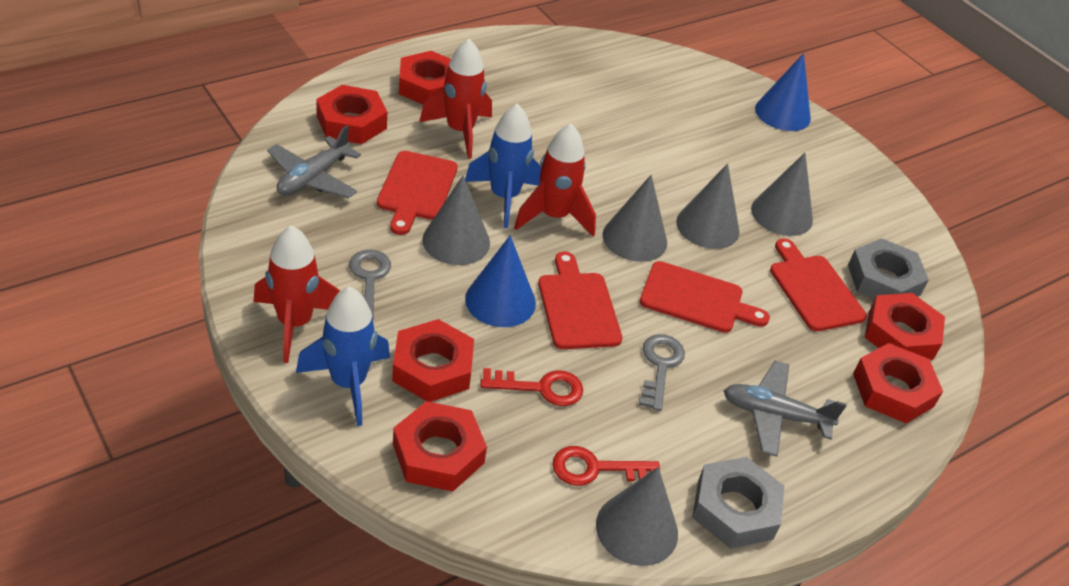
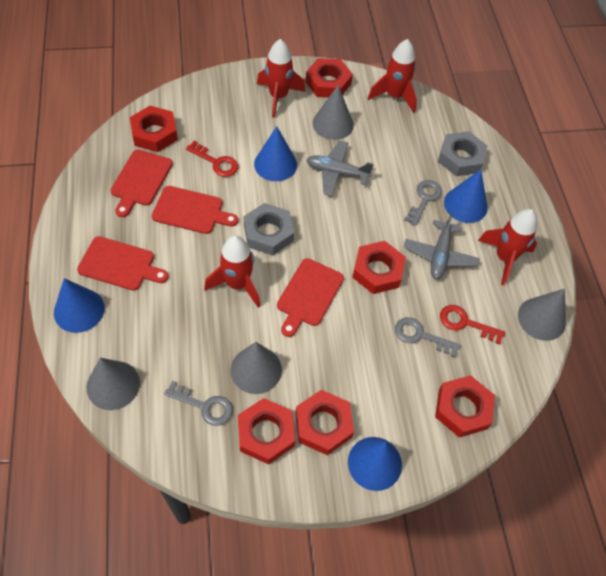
blue cone: [465,235,536,327] [755,53,811,131] = 2 -> [54,278,105,333] [254,126,297,181] [348,437,402,491] [444,169,488,223] = 4
blue rocket: [296,286,390,426] [465,104,541,228] = 2 -> none = 0
grey cone: [422,176,490,265] [596,467,678,566] [602,175,667,262] [676,163,740,249] [751,153,813,236] = 5 -> [87,358,140,410] [230,342,282,394] [313,85,354,140] [518,289,566,341] = 4
grey key: [349,249,391,319] [639,334,685,411] = 2 -> [164,381,233,426] [395,317,461,358] [404,180,442,226] = 3
red rocket: [253,225,340,363] [419,39,492,159] [514,124,596,236] = 3 -> [204,235,260,308] [257,39,305,118] [368,39,417,113] [478,209,537,285] = 4

